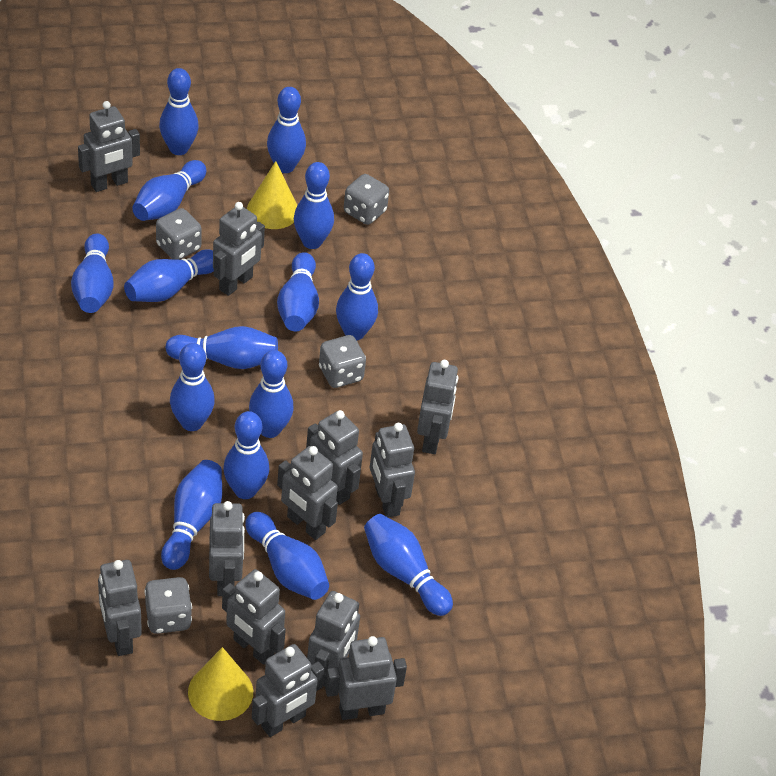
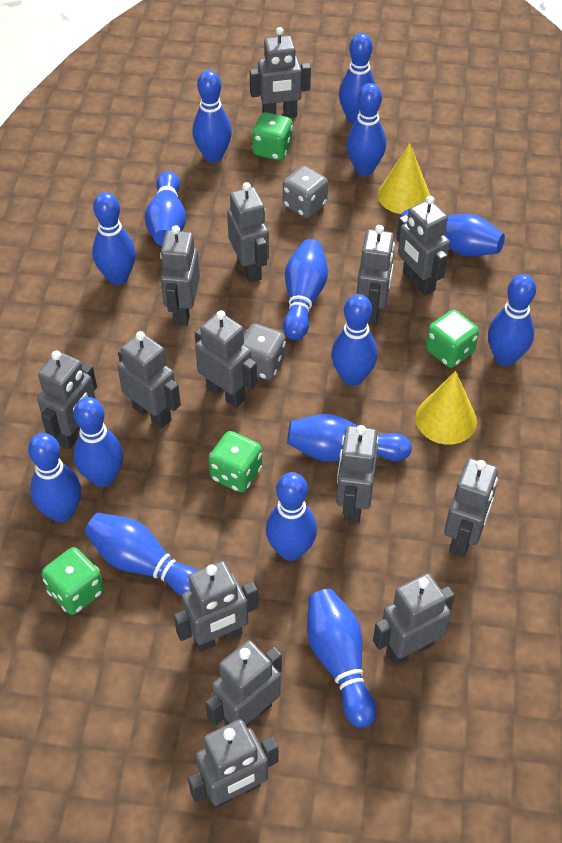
green dice: none = 0 -> [42,547,104,615] [209,431,262,493] [252,112,293,161] [426,310,479,368] = 4
grey dice: [144,577,192,634] [156,208,202,260] [319,335,366,388] [344,174,389,225] = 4 -> [243,323,286,380] [283,166,328,218] = 2
grey robot: [78,101,140,192] [98,560,142,656] [209,501,245,596] [213,202,265,296] [222,569,286,665] [252,644,325,737] [277,446,338,540] [306,410,363,505] [307,591,360,687] [325,636,407,720] [370,423,415,517] [417,360,458,454] = 12 -> [37,351,97,450] [117,331,181,429] [160,225,200,326] [174,561,258,652] [188,719,278,808] [195,310,257,408] [205,640,282,727] [227,182,269,283] [250,27,311,118] [336,425,378,523] [357,225,395,325] [373,573,455,665] [396,196,450,296] [444,458,498,557] = 14

